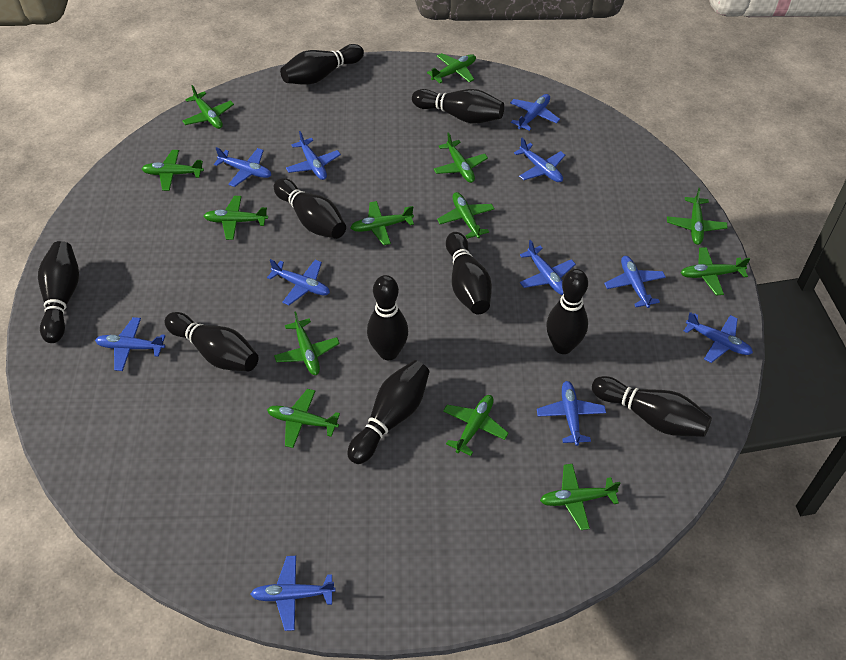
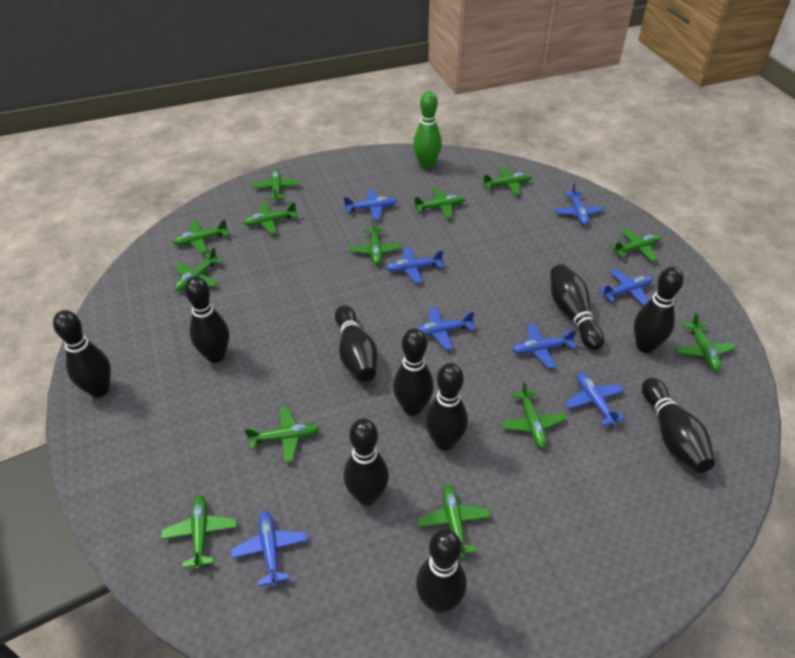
blue plane: [95,317,165,371] [214,147,271,187] [251,556,335,631] [267,259,330,305] [286,131,341,180] [510,94,560,131] [514,138,565,182] [520,240,576,295] [537,381,606,446] [604,256,666,308] [684,312,753,363] = 11 -> [231,510,307,587] [344,189,397,220] [386,247,443,284] [415,307,475,350] [512,323,576,369] [554,183,604,225] [565,372,625,426] [598,269,653,306] = 8
green bowling pin: none = 0 -> [413,91,442,170] = 1

